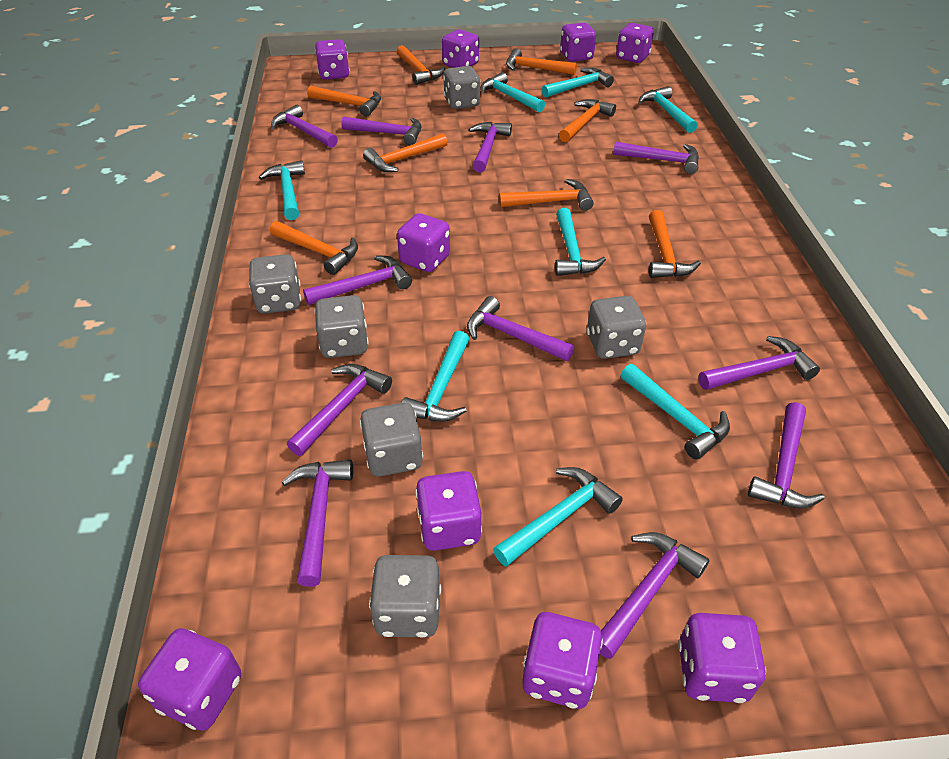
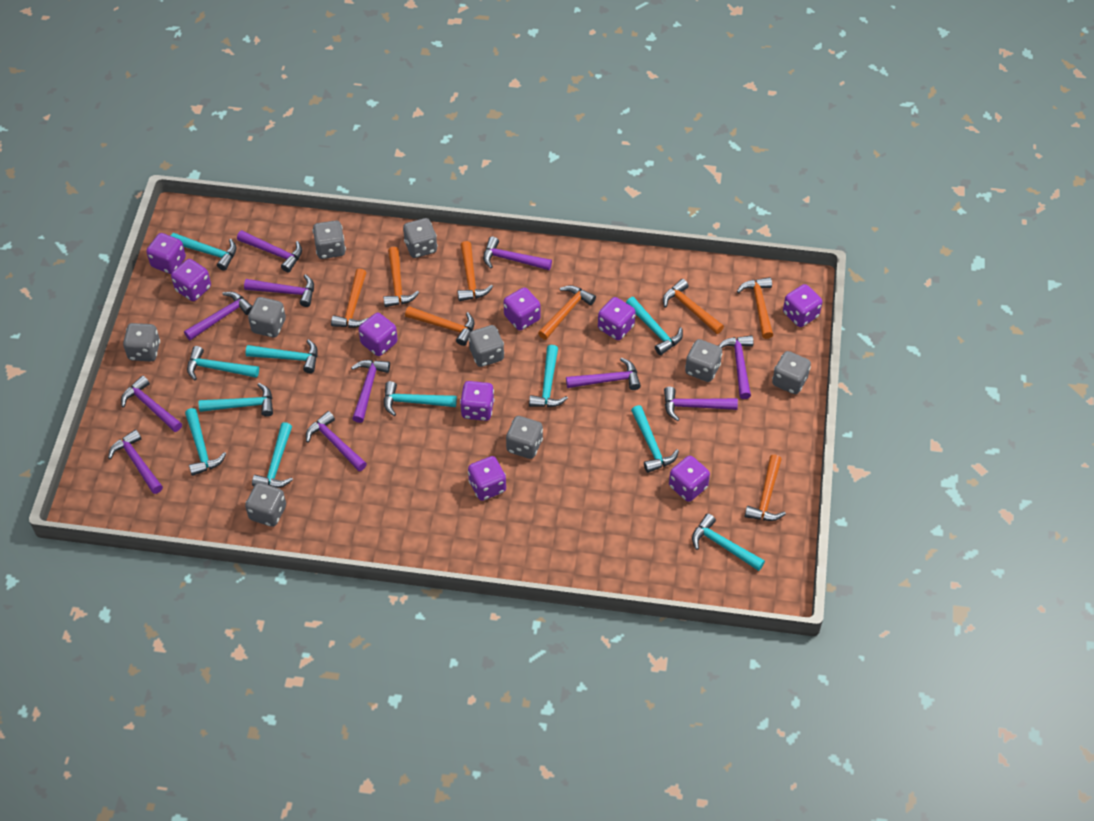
grey dice: [248,254,301,314] [314,295,368,358] [360,402,423,477] [369,555,441,638] [443,66,481,109] [587,296,646,359] = 6 -> [123,323,160,361] [245,483,286,527] [248,297,286,337] [313,220,346,259] [403,218,437,258] [468,325,504,367] [506,416,543,459] [685,339,722,382] [772,351,811,394] = 9
turquoise hammer: [259,160,305,220] [401,331,470,422] [480,72,545,113] [493,467,623,567] [541,67,614,98] [555,208,606,276] [620,364,730,460] [639,86,698,133] = 8 -> [171,233,237,271] [185,408,226,476] [187,346,259,380] [199,383,273,417] [245,339,318,373] [252,422,293,488] [384,381,457,416] [529,345,568,407] [626,297,683,355] [631,405,679,473] [692,514,765,571] = 11

